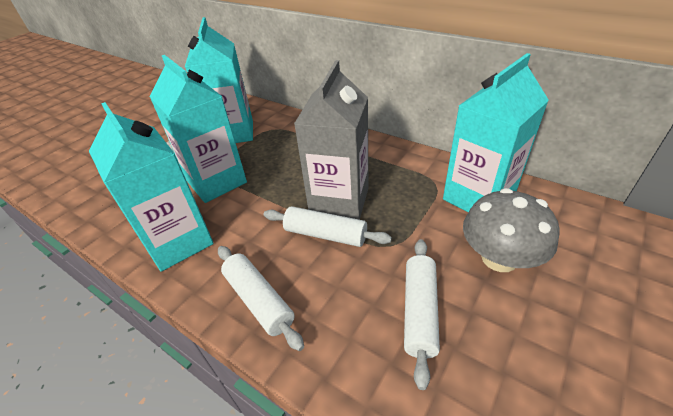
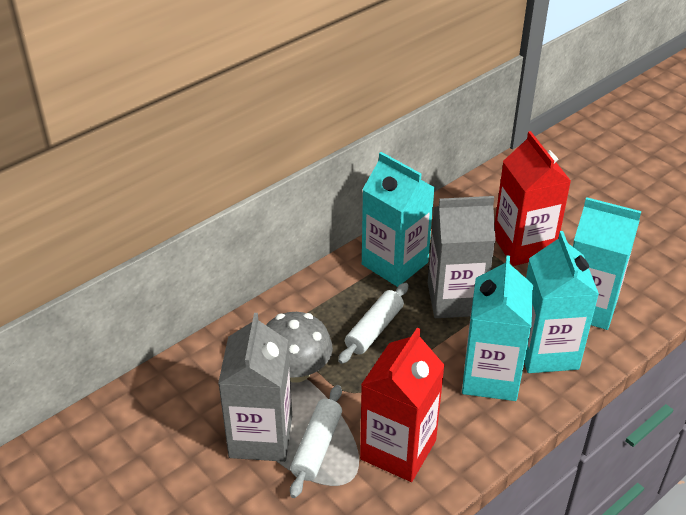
grey carton: [294,60,369,220] = 1 -> [218,313,292,462] [428,196,496,318] = 2
red carton: none = 0 -> [360,328,445,482] [495,131,571,266] = 2
white rolling pin: [218,246,304,351] [264,206,392,247] [404,239,440,390] = 3 -> [290,385,342,498] [338,283,408,364] = 2

